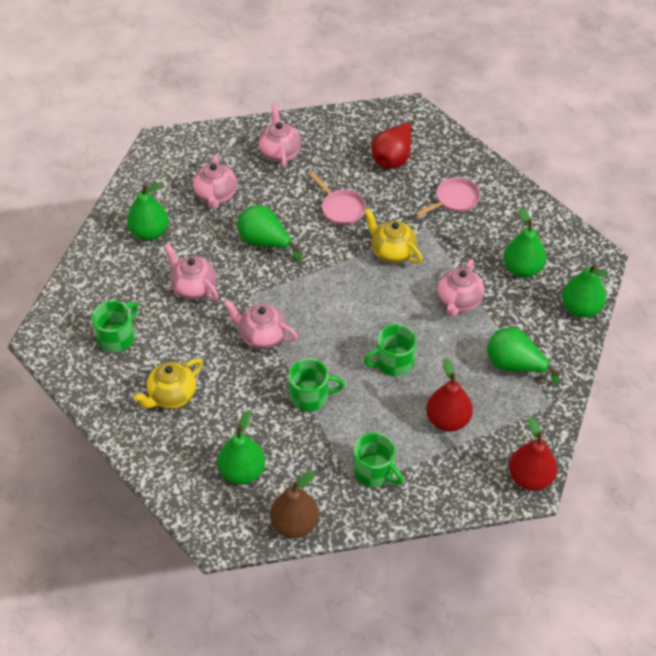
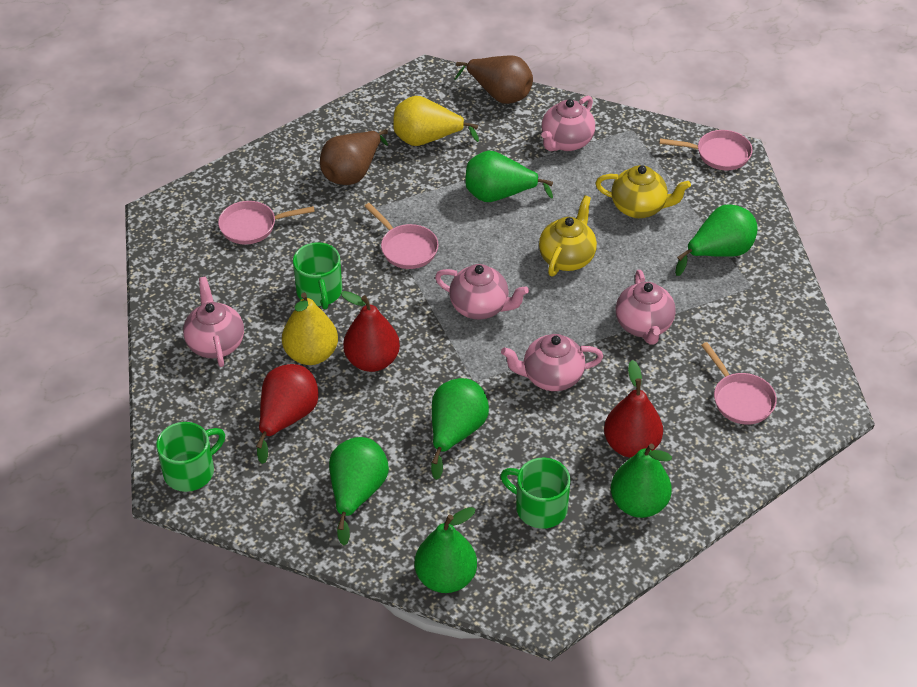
brown pear: [270,471,319,538] = 1 -> [320,129,388,185] [454,55,533,104] = 2
green mug: [92,301,138,352] [288,358,345,411] [353,432,404,487] [364,324,417,376] = 4 -> [156,422,225,492] [293,242,342,310] [500,458,570,529] = 3
pink pan: [309,172,366,225] [415,177,480,217] = 2 -> [218,201,315,245] [364,203,438,269] [659,130,752,170] [701,342,777,425] = 4
yellow pear: none = 0 -> [282,293,338,365] [393,96,479,146] = 2

